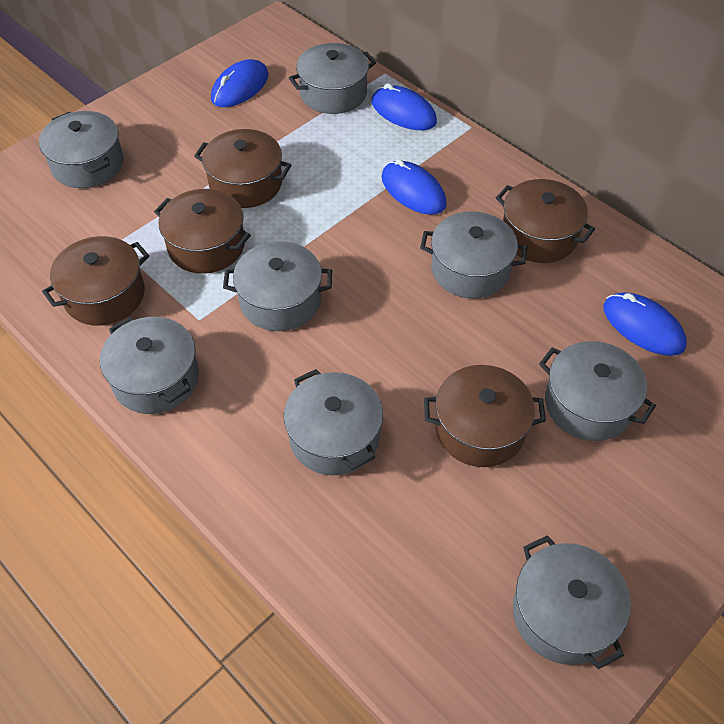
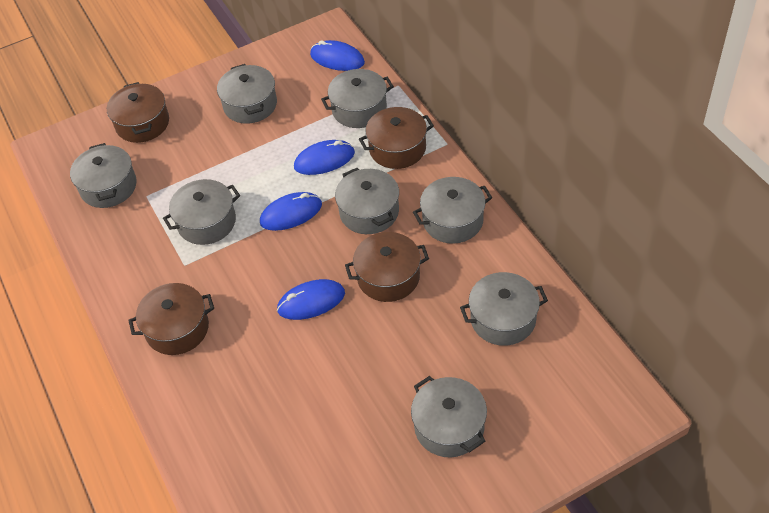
brown pot: [42,236,149,326] [154,189,251,274] [194,129,291,208] [424,365,546,467] [496,179,595,263] = 5 -> [107,82,169,143] [128,283,214,355] [345,232,429,302] [359,107,434,169] = 4

